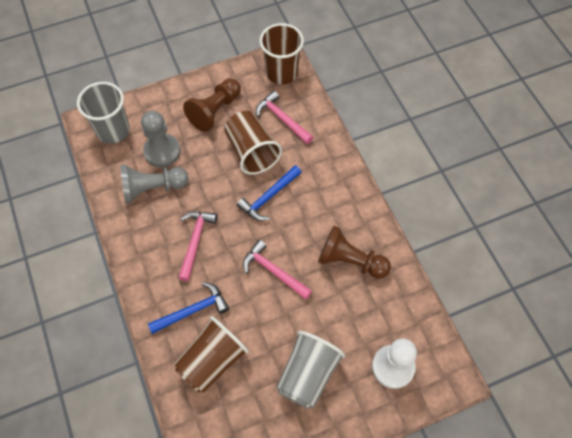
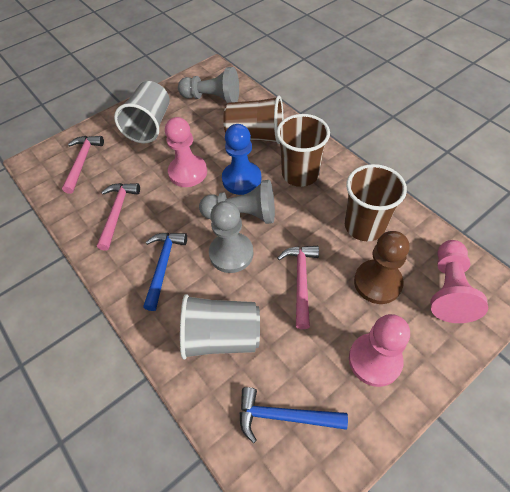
blue pawn: none = 0 -> [222,124,261,195] = 1
brown pawn: [183,78,241,132] [318,226,391,279] = 2 -> [354,231,409,304] = 1
grey pawn: [120,165,189,203] [141,111,180,167] = 2 -> [178,67,239,103] [199,180,275,224] [209,201,254,273] = 3
pink pawn: none = 0 -> [165,117,207,187] [349,314,410,387] [431,240,488,323] = 3
white pawn: [372,339,417,389] = 1 -> none = 0

